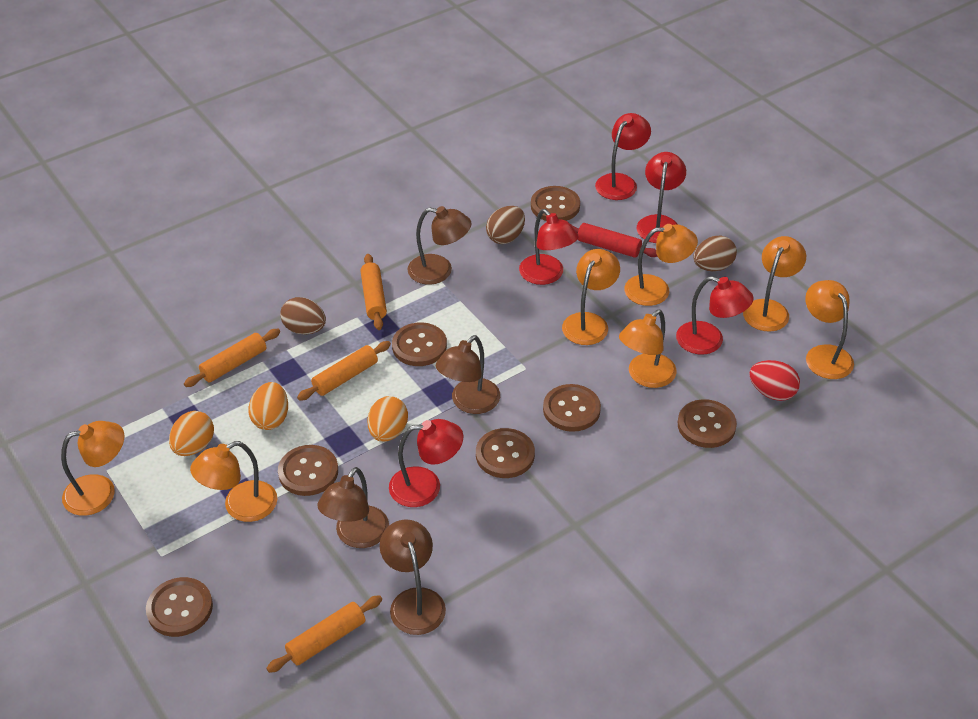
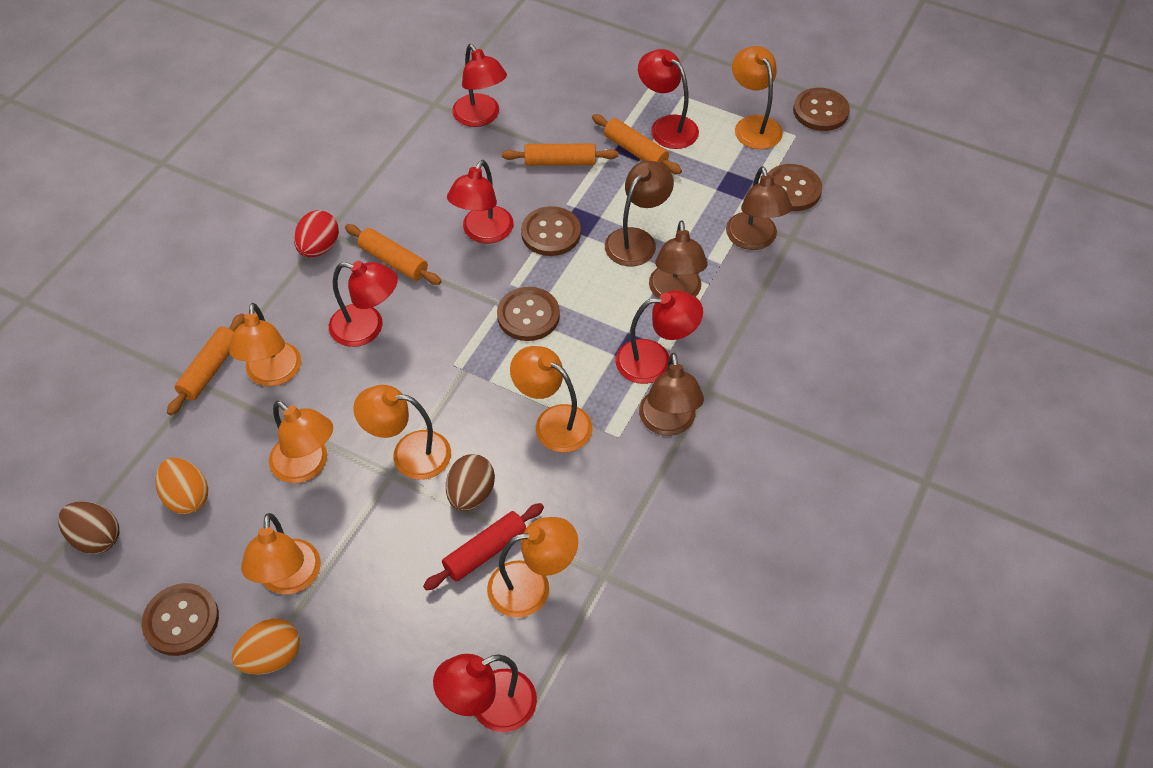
brown button: [146,577,213,637] [278,445,338,496] [392,322,447,366] [476,428,535,478] [531,186,580,221] [543,384,601,432] [678,399,737,448] = 7 -> [142,583,219,656] [497,287,560,341] [521,206,581,256] [767,164,822,211] [793,88,850,131] = 5
brown egg: [280,297,326,334] [486,206,525,244] [693,236,737,271] = 3 -> [58,502,119,554] [446,454,495,511] = 2
orange egg: [169,411,214,456] [248,382,288,430] [367,396,408,442] = 3 -> [155,458,208,514] [232,619,300,675] = 2
red lamp: [389,419,463,507] [519,209,579,285] [595,113,651,200] [637,152,686,243] [676,276,753,355] = 5 -> [329,261,398,347] [433,654,537,732] [447,160,514,243] [452,44,507,127] [616,290,703,384] [638,49,699,149] = 6

